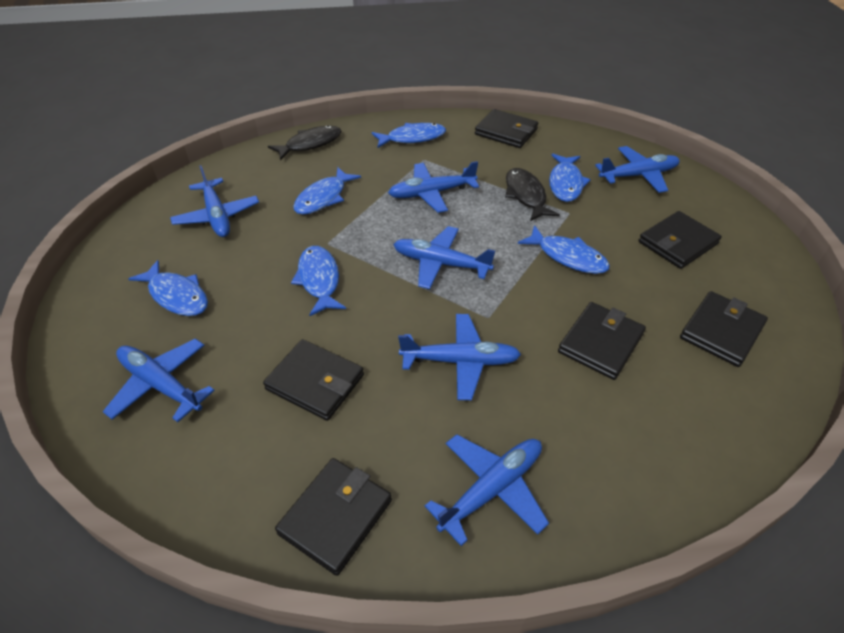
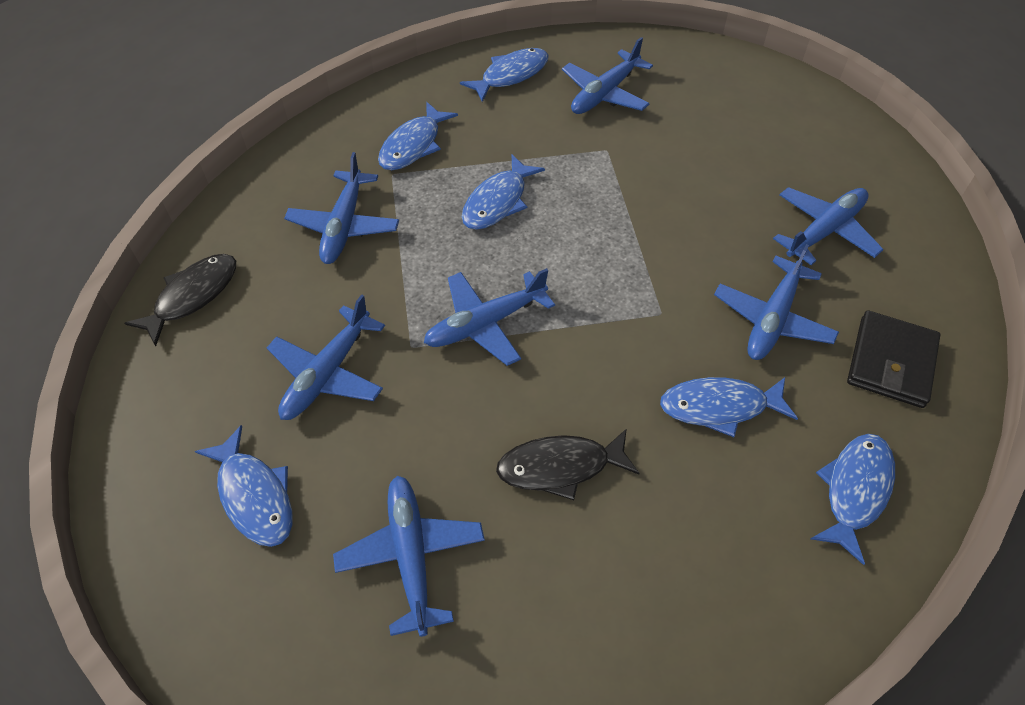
black wallet: [263,339,364,421] [275,458,392,576] [475,109,538,148] [558,302,646,380] [639,211,722,269] [680,291,768,367] = 6 -> [847,310,940,408] = 1

